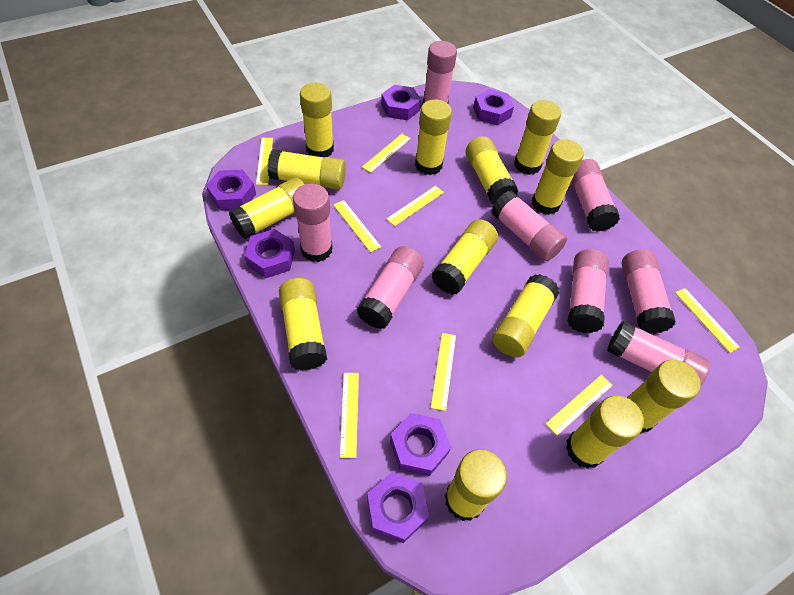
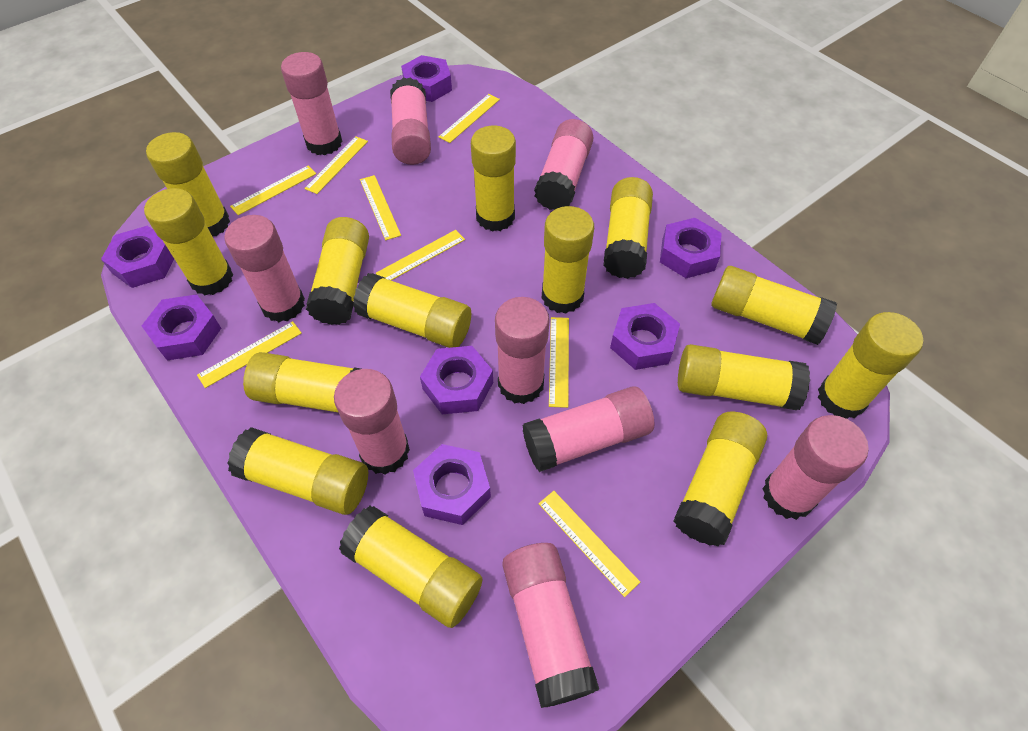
pink glue stick: [293,184,333,262] [356,246,424,329] [423,41,457,104] [491,190,567,261] [567,249,609,333] [571,159,620,232] [607,321,710,385] [621,249,675,334] = 8 -> [224,215,305,322] [281,52,342,155] [334,369,410,475] [390,77,431,165] [495,297,550,404] [502,543,599,708] [522,386,655,472] [534,119,594,210] [762,415,869,520] = 9
purple nut: [206,169,256,211] [244,229,295,278] [367,472,429,543] [381,85,421,120] [390,413,451,476] [473,89,514,125] = 6 -> [101,226,174,288] [142,294,221,361] [401,55,452,102] [413,444,491,525] [420,346,493,414] [610,303,680,370] [660,218,722,278] = 7
yellow glue stick: [229,177,305,239] [267,149,346,190] [279,278,327,370] [300,83,334,157] [415,99,452,175] [432,219,498,295] [445,449,507,521] [465,136,519,204] [492,274,559,358] [514,100,561,175] [532,139,584,215] [566,396,644,469] [627,360,701,434] = 13 -> [144,188,233,295] [146,132,230,236] [228,427,368,515] [243,352,361,413] [306,217,369,325] [339,506,483,628] [353,273,471,348] [471,126,516,232] [542,206,594,314] [603,177,653,279] [673,411,767,546] [678,344,810,410] [711,266,837,345] [818,312,923,419] = 14

